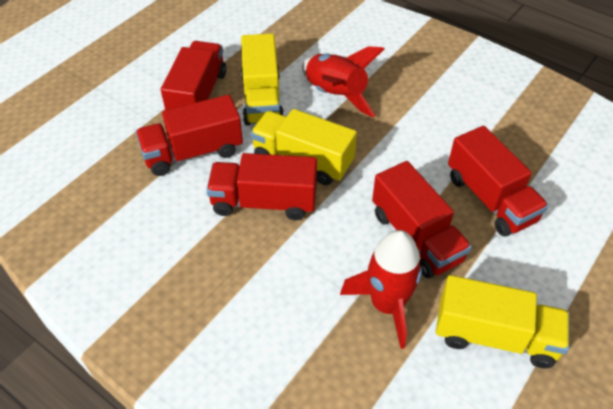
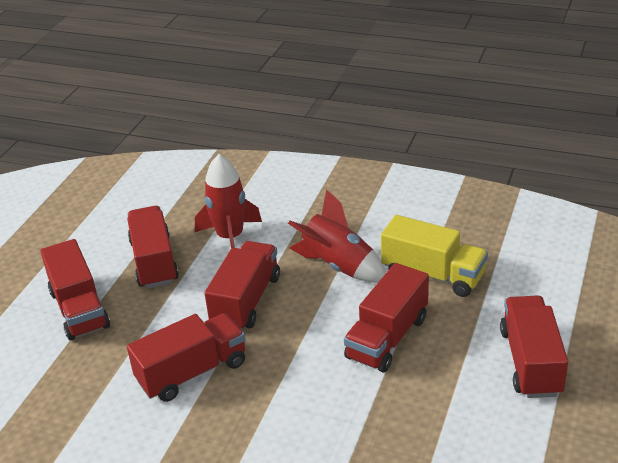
red truck: [136,95,243,176] [161,41,226,110] [206,153,317,220] [372,161,472,278] [448,126,549,237] = 5 -> [40,239,110,340] [127,206,179,288] [127,313,246,402] [204,241,280,329] [344,263,429,373] [500,295,568,398] = 6
yellow truck: [241,34,284,125] [250,109,357,185] [436,275,569,368] = 3 -> [381,215,488,297] = 1

